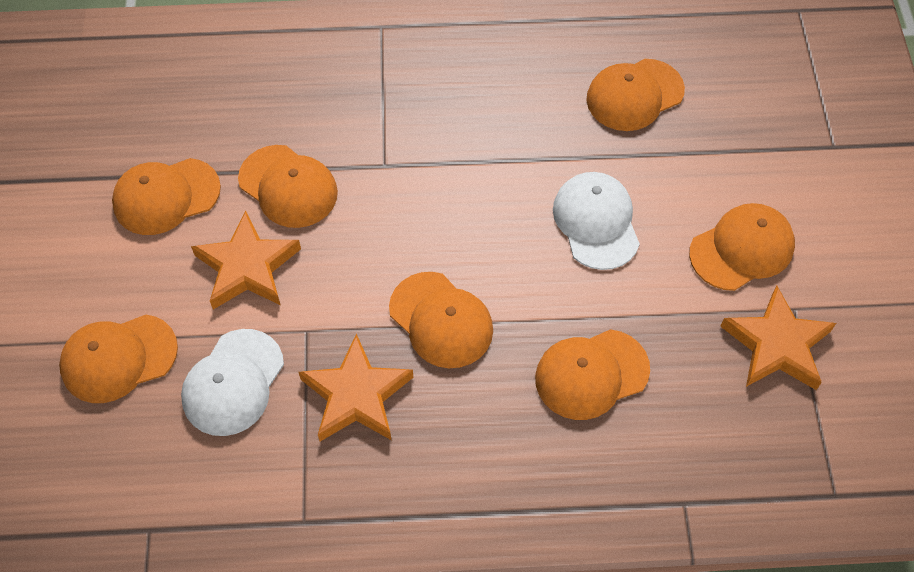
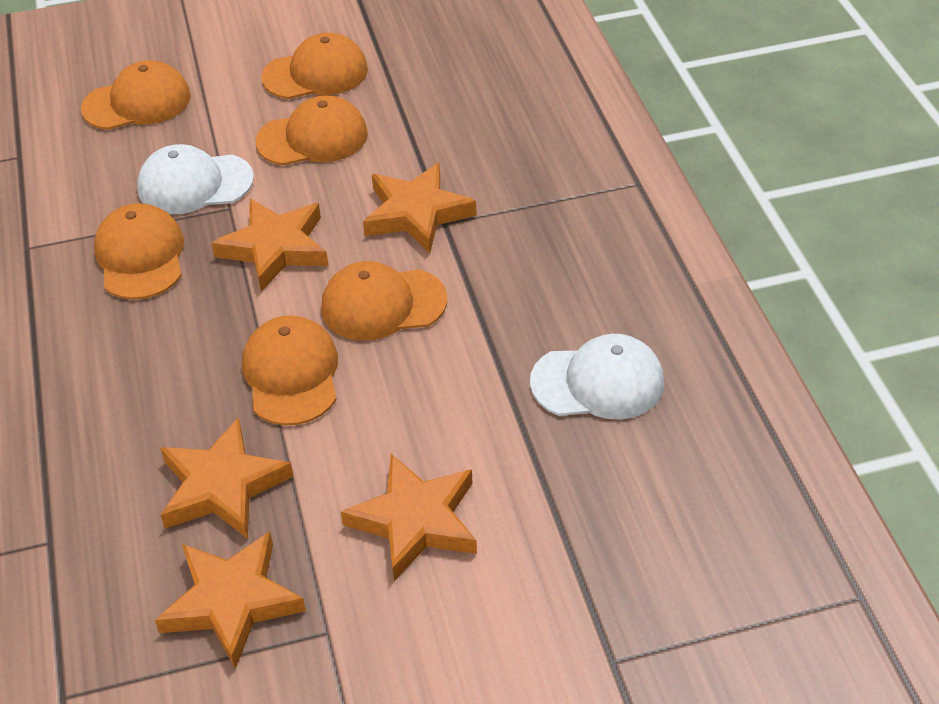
orange cap: [59,315,178,403] [112,158,221,235] [238,145,338,228] [389,272,493,368] [535,329,650,420] [586,59,685,131] [689,203,795,291] = 7 -> [81,61,191,130] [94,203,184,300] [242,315,338,426] [256,95,368,165] [261,33,368,99] [321,261,447,341] = 6
orange star: [191,211,301,310] [298,333,413,441] [720,286,836,390] = 3 -> [155,531,306,669] [160,418,294,539] [211,199,329,292] [341,454,477,581] [363,162,476,253] = 5

